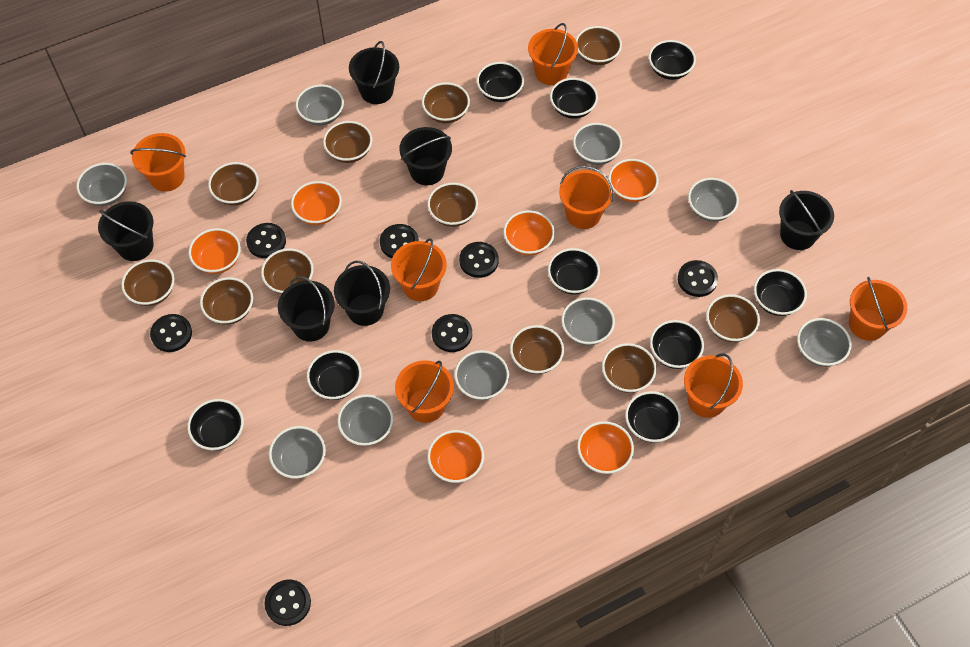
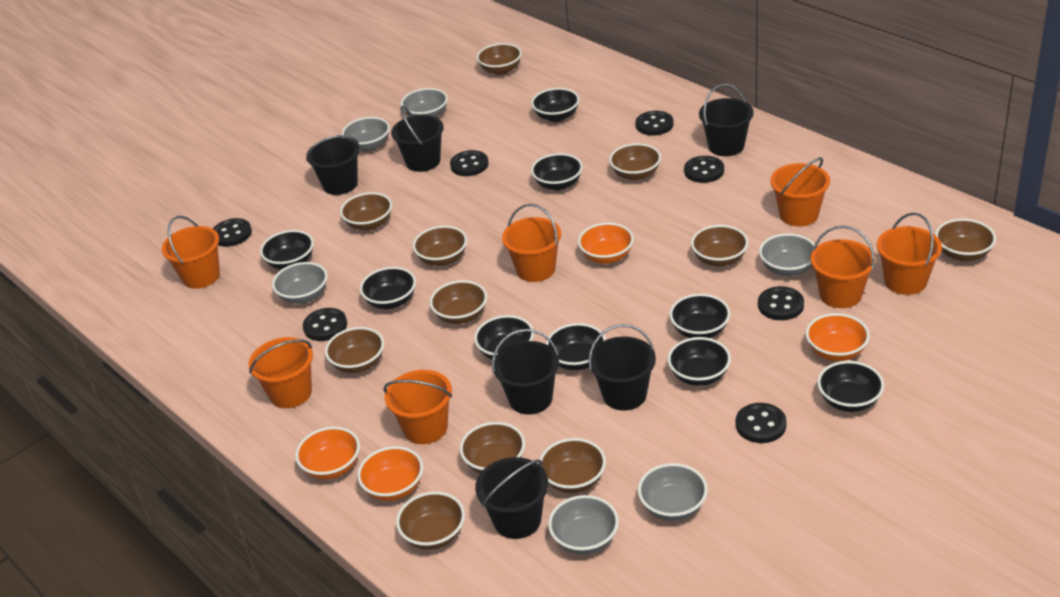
grey bowl: [76,163,127,206] [269,426,326,479] [296,84,344,126] [338,394,394,446] [454,350,509,400] [561,297,615,345] [573,123,622,165] [688,178,739,222] [797,318,852,367] = 9 -> [272,262,328,304] [342,117,390,152] [401,88,448,117] [548,495,619,555] [638,463,708,521] [759,233,815,276] = 6
orange bowl: [188,228,241,274] [291,181,342,225] [427,430,484,483] [503,210,555,255] [577,421,634,474] [608,159,659,202] = 6 -> [295,427,360,480] [357,446,423,501] [578,223,634,264] [805,313,870,361] = 4

